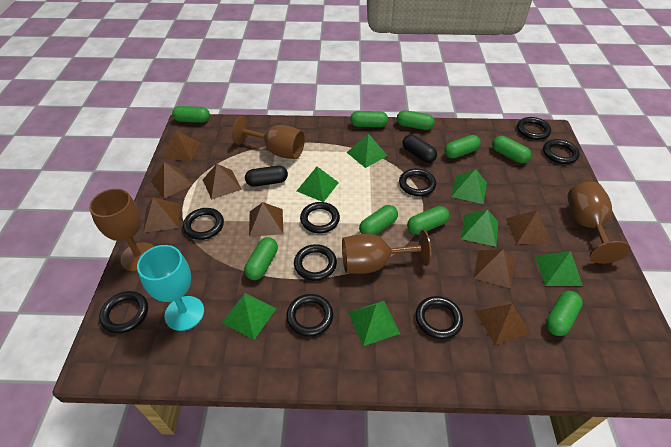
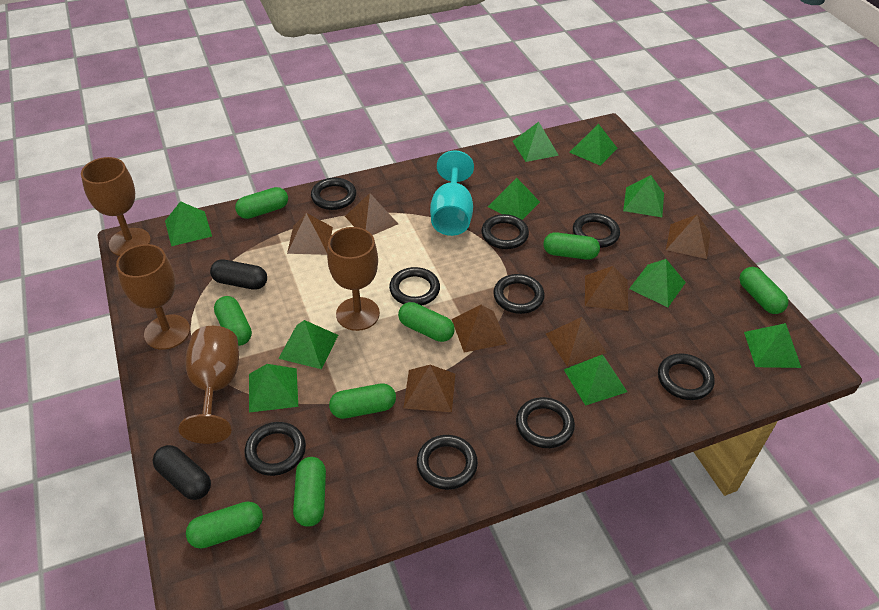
brown pyramid: [143,197,179,233] [151,162,193,199] [163,130,200,161] [203,164,242,200] [249,202,283,237] [474,249,515,288] [475,300,531,345] [506,210,550,245] = 8 -> [287,213,333,255] [345,193,398,235] [403,365,455,412] [452,305,507,353] [546,317,607,367] [585,266,629,311] [666,214,710,259] = 7
green capsule: [172,106,210,123] [244,237,278,280] [350,111,388,127] [359,205,398,235] [397,110,435,130] [407,206,449,235] [444,135,481,159] [492,136,531,163] [546,291,583,336] = 9 -> [186,502,263,549] [214,296,252,346] [235,187,288,219] [293,457,326,527] [329,383,396,419] [398,302,455,342] [543,232,600,260] [739,267,789,314] = 8
green pyramid: [221,293,276,340] [297,167,339,202] [347,133,387,168] [348,301,400,346] [451,169,487,204] [461,210,498,247] [535,251,583,286] = 7 -> [165,201,212,246] [249,364,298,413] [278,320,338,369] [488,178,540,220] [512,122,559,162] [564,355,627,406] [569,124,617,166] [623,175,664,217] [629,259,686,307] [744,323,801,368] = 10

